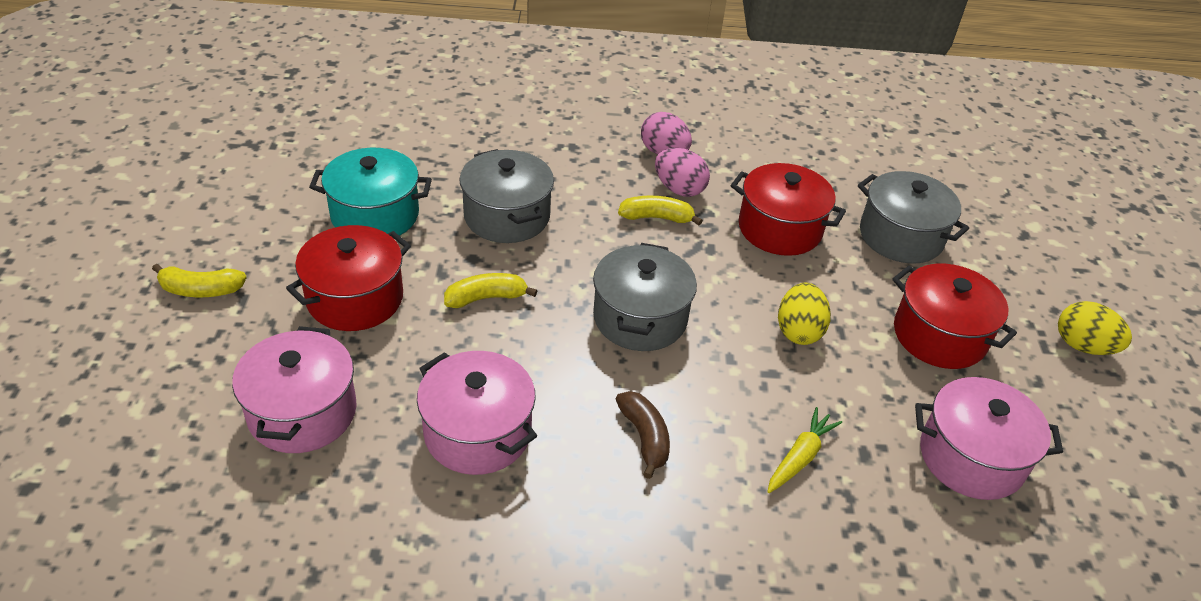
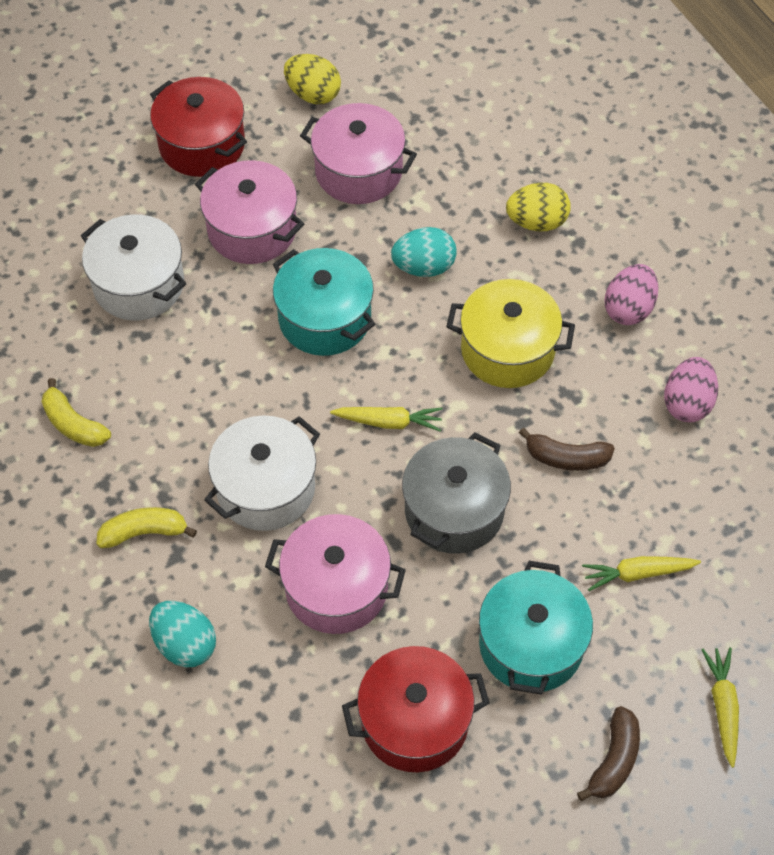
brown banana: [616,391,670,479] = 1 -> [519,428,615,471] [577,706,640,801] = 2
grey pot: [459,149,554,243] [593,243,697,351] [858,171,969,264] = 3 -> [402,432,511,554] = 1
red pot: [286,225,411,331] [731,163,846,256] [892,264,1017,369] = 3 -> [150,77,247,177] [342,646,490,772] = 2
turquoise egg: none = 0 -> [149,601,216,667] [391,227,457,277] = 2
turquoise pot: [309,148,432,238] = 1 -> [273,248,375,356] [479,561,593,695] = 2
white pot: none = 0 -> [81,214,187,321] [204,415,320,531] = 2
yellow banana: [152,264,247,297] [444,273,537,308] [618,196,703,226] = 3 -> [41,378,111,447] [96,507,197,548] = 2
yellow carrot: [767,407,842,493] = 1 -> [330,407,443,432] [582,556,701,591] [701,648,739,768] = 3
yellow pot: none = 0 -> [446,279,575,388] = 1

